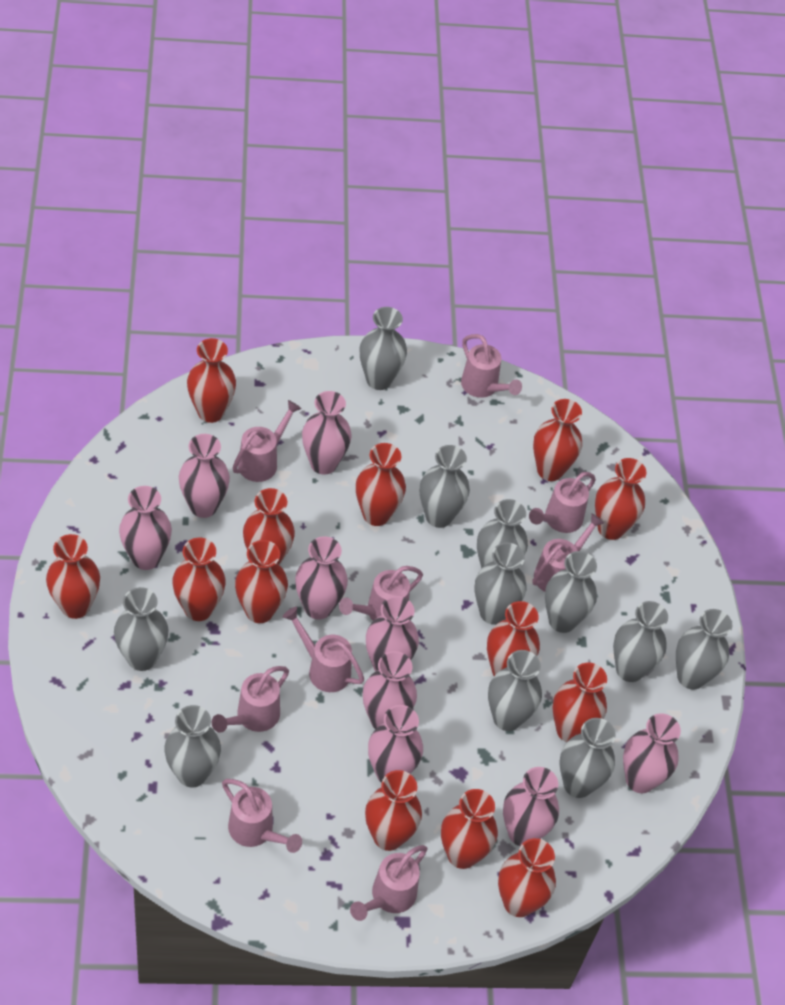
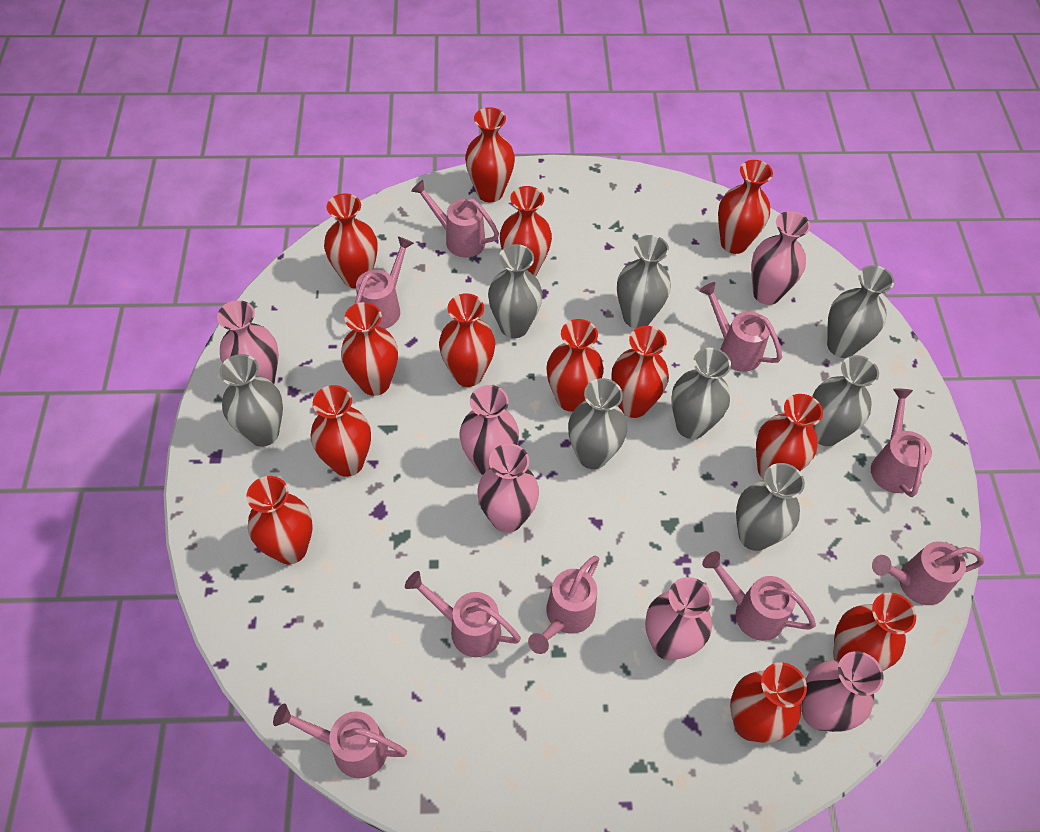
grey vase: [114,587,169,671] [164,705,221,787] [360,307,407,390] [420,445,470,528] [475,542,526,625] [477,499,528,569] [488,650,542,731] [545,551,597,633] [560,718,616,798] [613,601,668,682] [676,609,732,690] = 11 -> [219,354,283,447] [488,244,543,338] [568,378,627,469] [617,235,671,328] [671,348,731,439] [736,463,805,551] [812,355,879,446] [827,265,894,358] = 8
pink vase: [119,486,172,570] [179,434,230,518] [295,536,348,620] [302,391,352,475] [363,651,417,729] [366,596,419,671] [368,705,423,783] [503,767,559,846] [623,713,681,793] = 9 -> [217,300,279,384] [460,385,519,475] [477,444,539,533] [645,577,712,661] [751,211,810,305] [801,651,883,732] = 6

